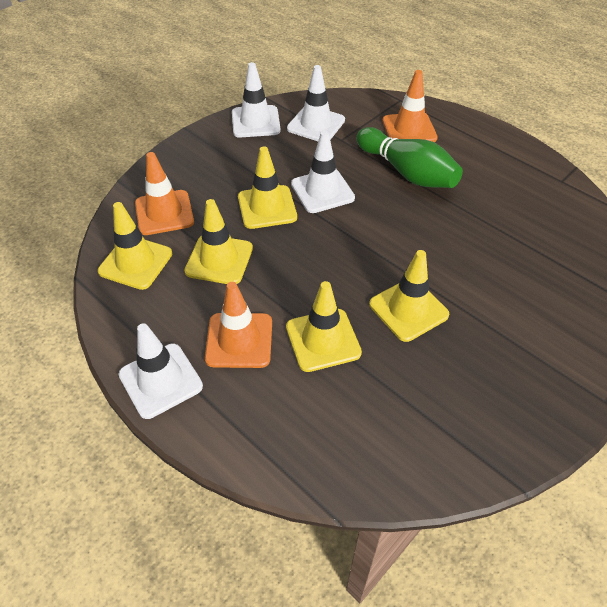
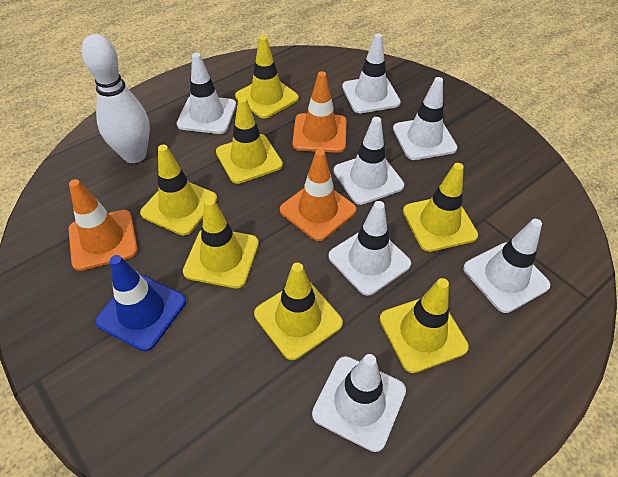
blue traffic cone: none = 0 -> [95,255,186,351] = 1
green bowling pin: [356,127,463,188] = 1 -> none = 0
white bowling pin: none = 0 -> [82,34,150,163] = 1
white traffic cone: [119,323,203,419] [232,62,281,138] [287,65,345,141] [291,130,355,213] = 4 -> [176,53,236,134] [312,354,406,452] [329,201,411,296] [334,117,404,205] [342,34,401,113] [393,77,457,160] [463,219,550,313] = 7
yellow traffic cone: [98,202,172,290] [184,199,253,284] [238,146,297,229] [286,281,362,372] [369,250,449,342] = 5 -> [140,145,217,235] [183,198,259,288] [216,97,283,184] [235,36,299,118] [254,263,343,360] [380,278,469,373] [403,163,478,252] = 7

